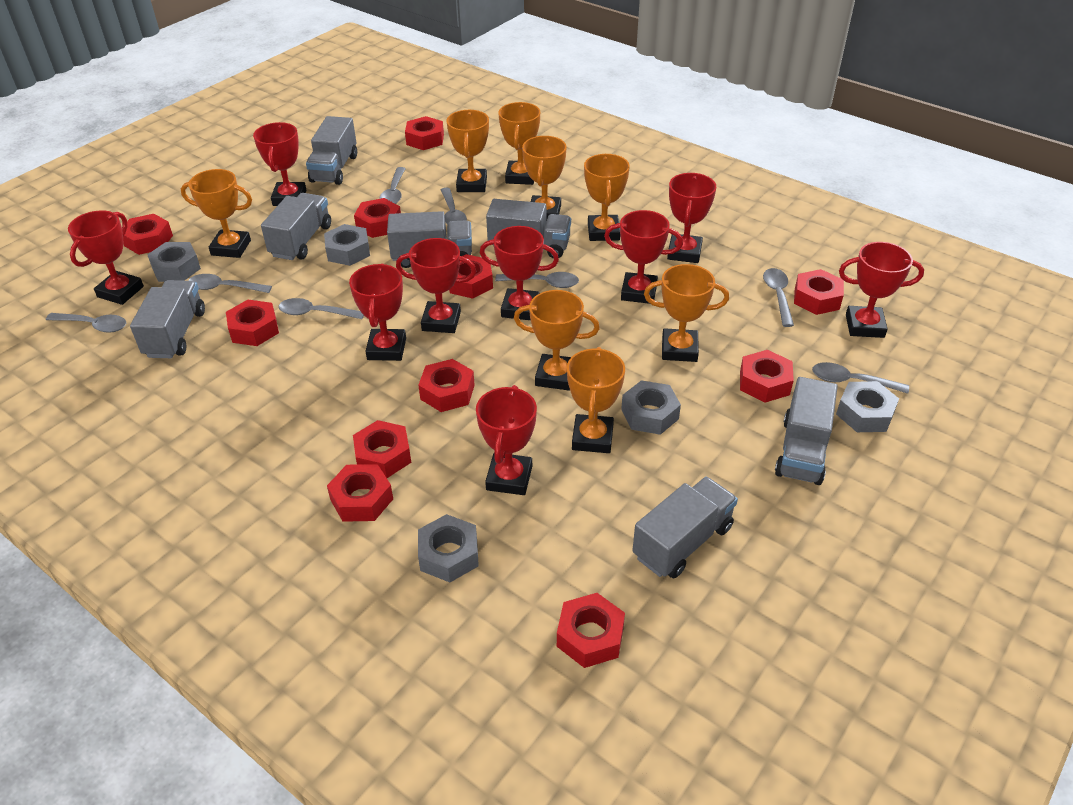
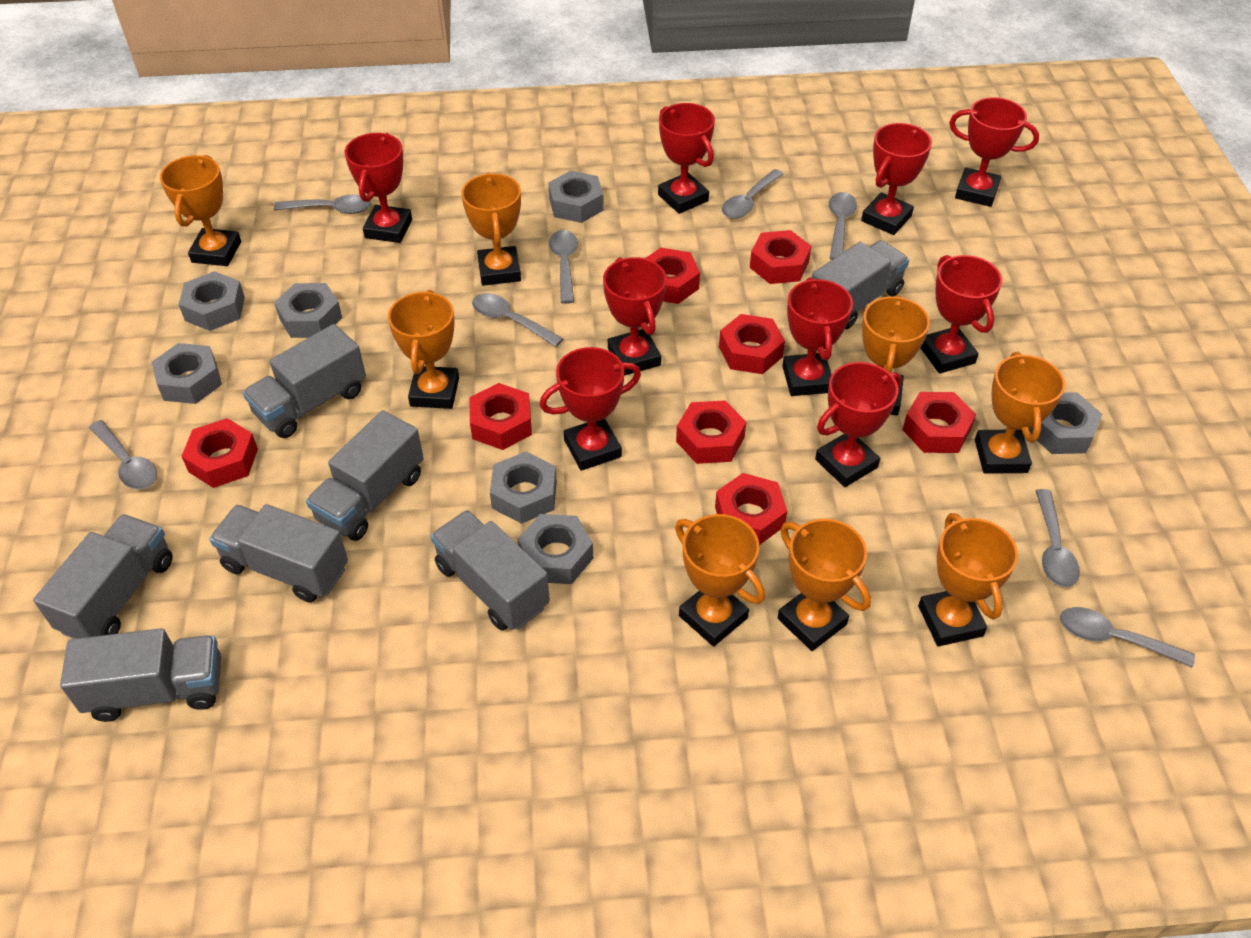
grey nut: [147,242,201,282] [324,224,370,266] [418,514,479,582] [621,380,681,435] [836,381,899,432] = 5 -> [152,343,222,404] [178,271,245,331] [274,283,342,338] [490,452,557,524] [518,514,593,584] [548,171,604,223] [1029,392,1102,454] = 7
red nut: [123,214,173,255] [226,300,279,346] [327,464,393,522] [353,420,411,478] [354,198,401,238] [405,116,444,150] [418,359,475,412] [449,254,493,299] [557,593,625,668] [740,350,794,403] [794,269,844,315] = 11 -> [181,418,258,488] [469,383,532,450] [645,248,700,304] [676,400,746,464] [715,473,787,545] [719,314,785,374] [750,230,811,284] [902,392,976,453] = 8

